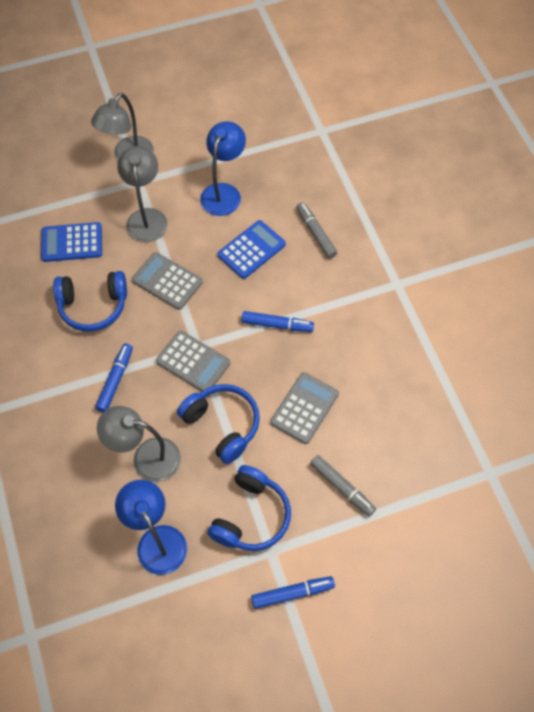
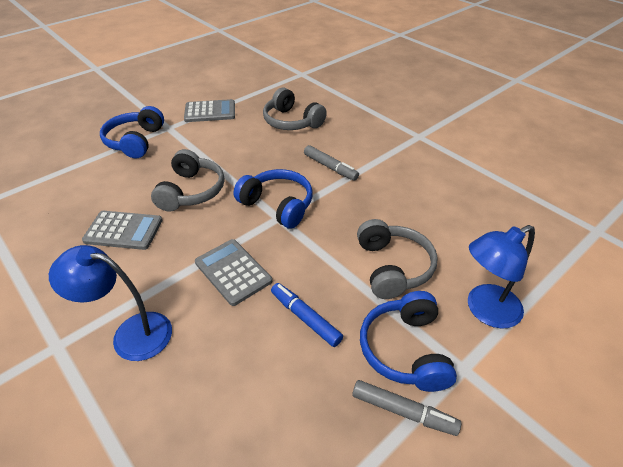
blue calculator: [41,222,102,262] [218,220,286,279] = 2 -> none = 0
blue marker: [95,343,133,412] [242,311,314,332] [251,576,335,609] = 3 -> [271,283,343,347] = 1
grey headphones: none = 0 -> [151,149,224,211] [263,88,327,130] [357,219,438,299] = 3
grey lamp: [91,93,154,160] [97,406,181,482] [117,146,168,242] = 3 -> none = 0

